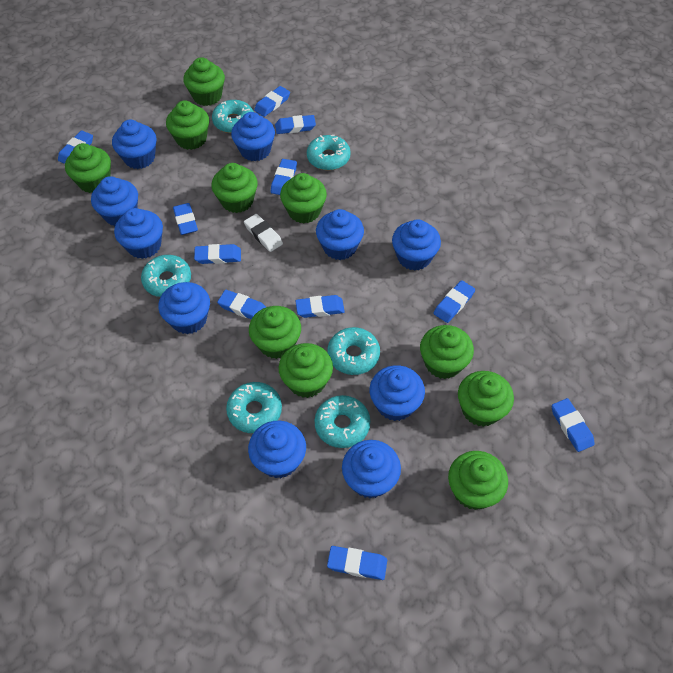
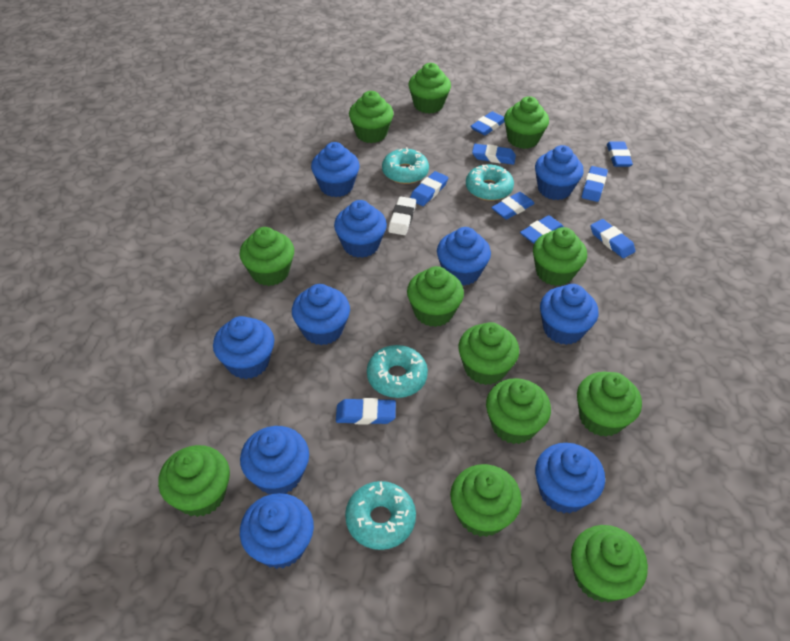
blue eraser: [58,131,93,164] [173,203,198,235] [194,244,241,264] [217,290,266,319] [254,86,290,117] [271,159,297,195] [275,115,316,134] [296,295,345,318] [327,546,387,580] [434,280,475,323] [552,398,595,452] = 11 -> [336,398,396,425] [410,171,448,206] [470,111,505,136] [472,144,516,165] [491,192,535,219] [520,215,564,244] [582,166,608,202] [591,219,635,258] [607,142,633,167] = 9
green cupcake: [65,143,111,193] [166,100,209,150] [183,57,225,106] [211,163,258,213] [249,306,301,359] [279,343,333,398] [280,173,327,223] [420,325,474,379] [448,451,508,510] [458,371,514,427] = 10 -> [158,445,230,517] [240,227,294,286] [349,91,394,143] [407,266,464,327] [408,63,451,114] [450,464,522,537] [458,322,519,385] [486,378,551,444] [504,96,549,149] [533,227,587,286] [571,525,648,602] [577,372,642,437] = 12
turquoise donut: [141,255,191,297] [212,100,254,133] [226,382,282,433] [307,135,351,170] [314,395,370,448] [327,327,380,375] = 6 -> [345,481,416,550] [367,345,428,398] [382,147,429,184] [466,164,514,201] = 4

